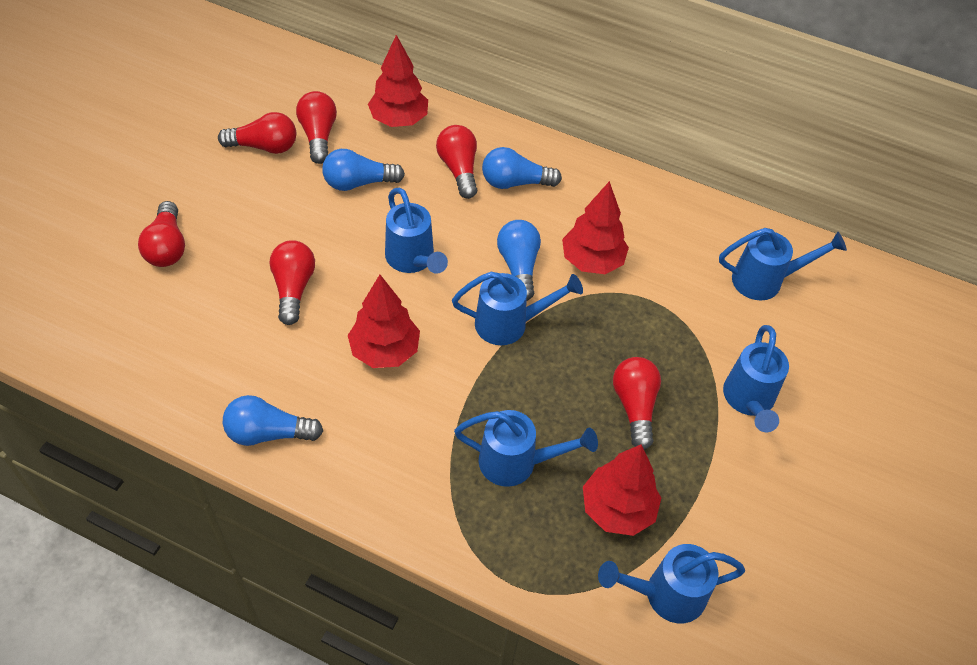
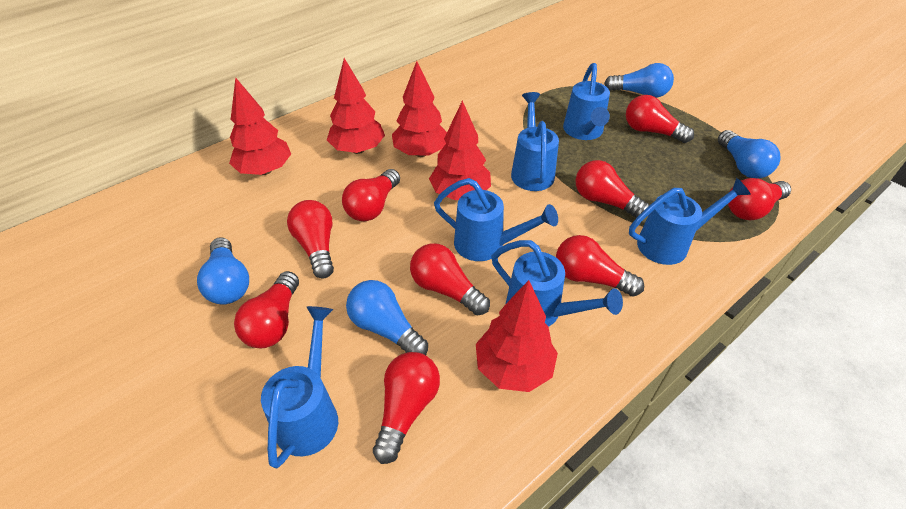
red light bulb: [138,201,185,267] [218,112,296,154] [269,240,315,325] [296,91,337,164] [436,125,477,199] [613,357,661,450] = 6 -> [234,271,299,349] [287,200,334,279] [342,169,400,221] [373,352,440,464] [410,243,490,316] [556,235,644,297] [575,160,649,218] [626,95,694,143] [728,178,791,220] = 9
red tree: [348,275,420,368] [368,35,428,127] [562,181,629,274] [583,444,661,536] = 4 -> [229,77,291,175] [327,58,385,154] [392,61,447,157] [429,100,491,200] [476,280,558,392] = 5

